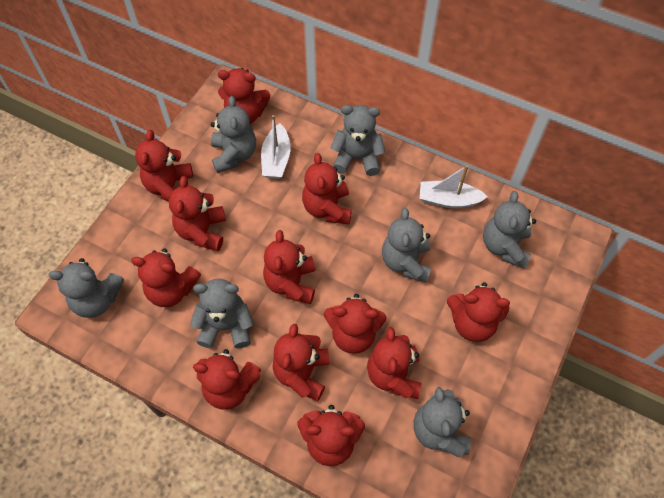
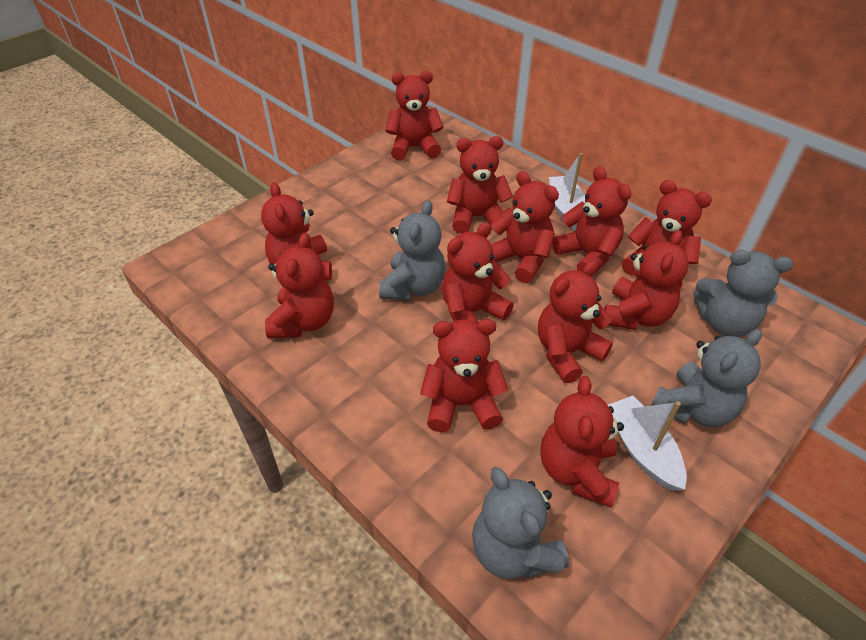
grey teddy bear: [48,258,124,318] [190,279,254,348] [211,96,256,173] [330,105,385,176] [382,208,431,283] [414,387,471,457] [483,191,536,269] = 7 -> [379,200,446,300] [472,467,569,579] [651,329,762,427] [693,250,793,337] = 4

